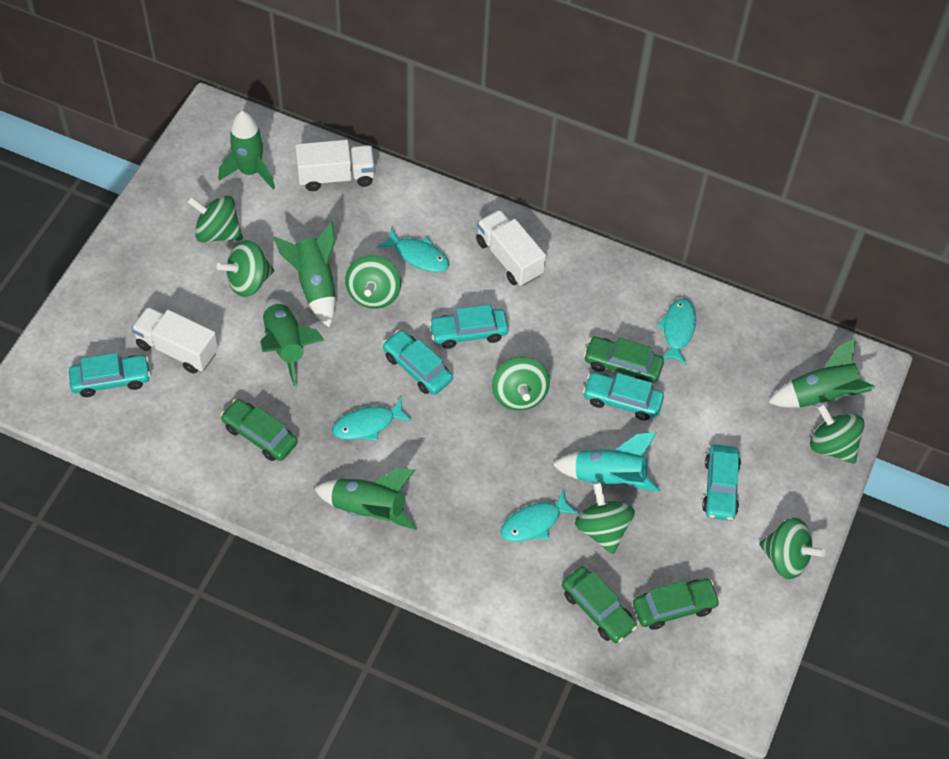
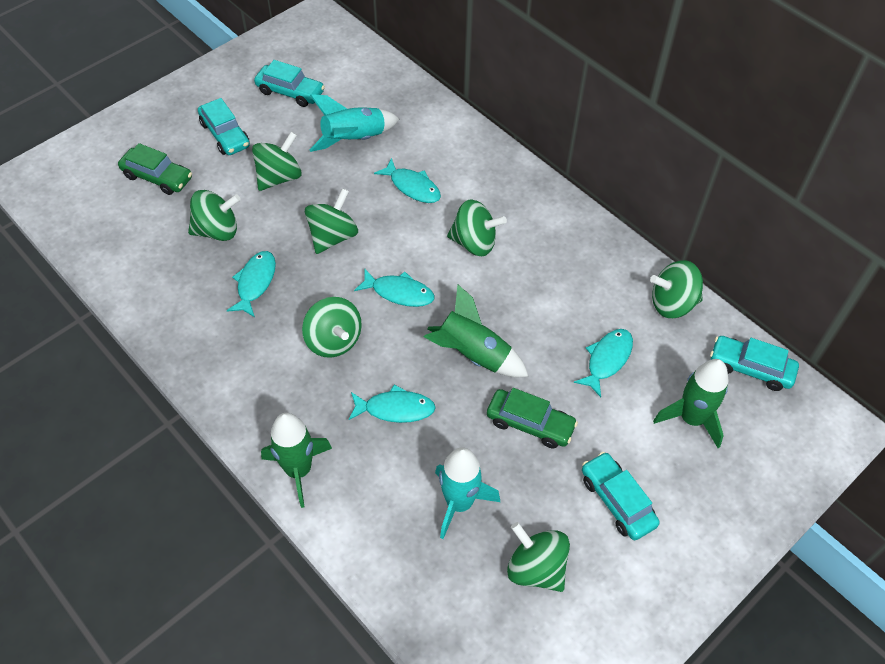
green car: [220,399,298,461] [562,567,637,643] [584,337,664,383] [633,579,721,630] = 4 -> [118,143,192,195] [487,388,578,449] = 2
green rocket: [219,111,275,189] [260,299,325,387] [273,222,336,327] [314,469,417,530] [768,338,875,407] = 5 -> [261,413,332,508] [424,285,529,377] [653,359,728,448] = 3
turquoise car: [69,353,151,397] [382,330,453,395] [429,305,509,349] [583,372,664,421] [702,445,741,521] = 5 -> [198,98,250,155] [254,60,325,107] [582,452,660,540] [710,336,799,391] = 4
turquoise fish: [332,398,412,441] [378,228,449,273] [501,490,579,542] [656,298,696,365] = 4 -> [227,251,276,317] [348,385,436,423] [354,269,434,307] [374,158,441,203] [574,329,633,397] = 5
turquoise rocket: [552,432,661,492] = 1 -> [310,94,399,152] [435,447,500,539] = 2
white truck: [131,307,218,374] [295,140,375,191] [476,210,546,286] = 3 -> none = 0

